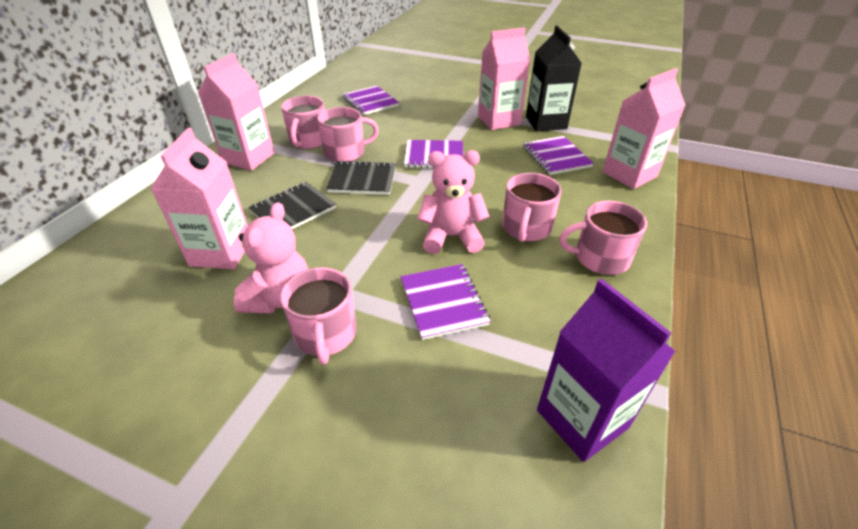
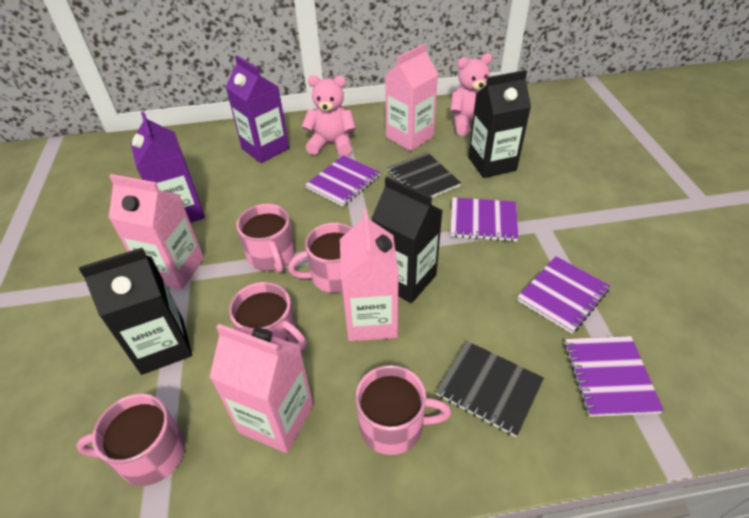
black carton: [526,26,582,131] = 1 -> [79,248,192,375] [371,177,443,303] [468,70,531,178] = 3
purple carton: [537,279,676,462] = 1 -> [131,111,205,223] [226,55,289,163] = 2

